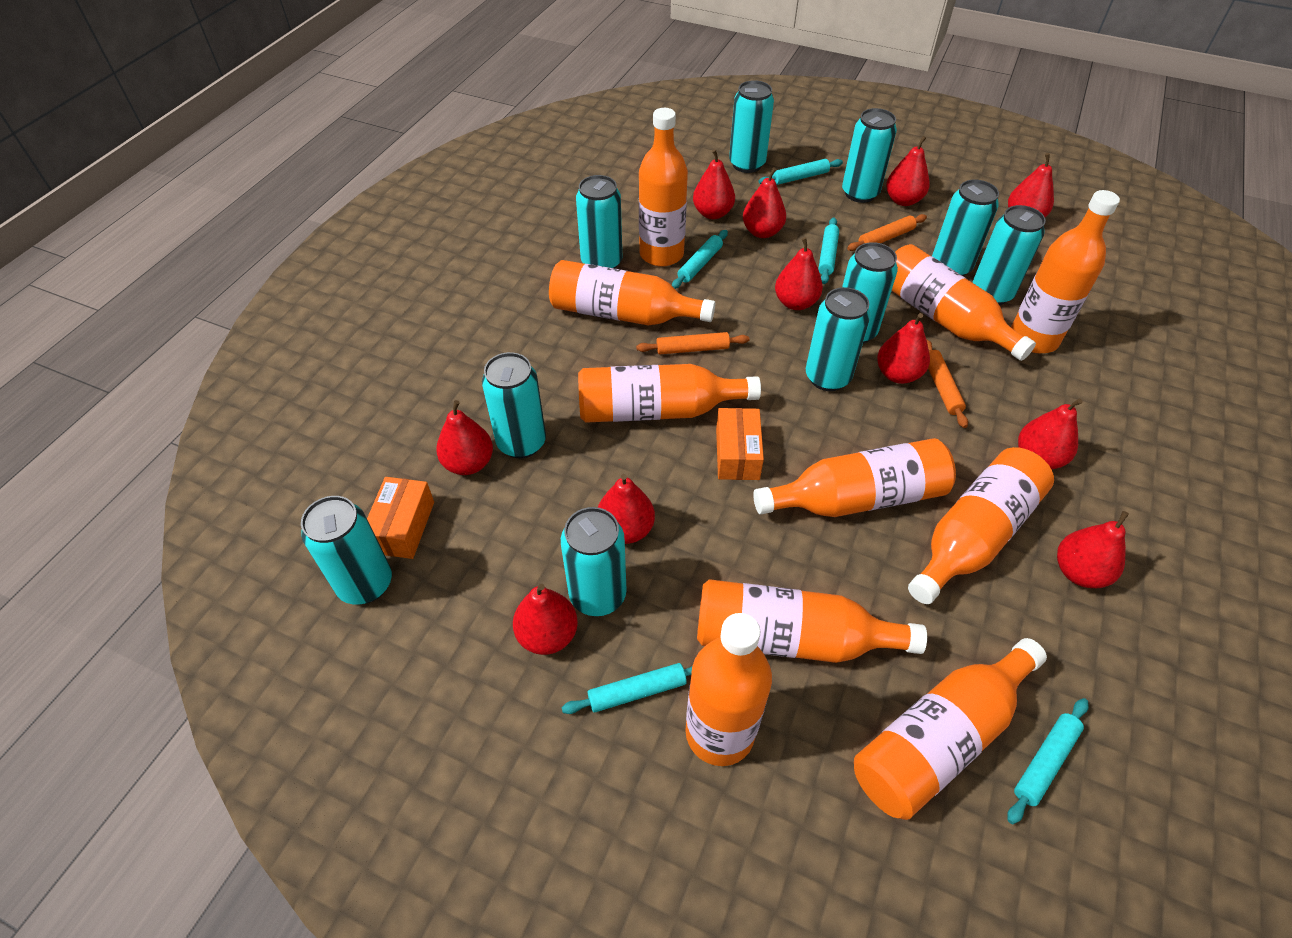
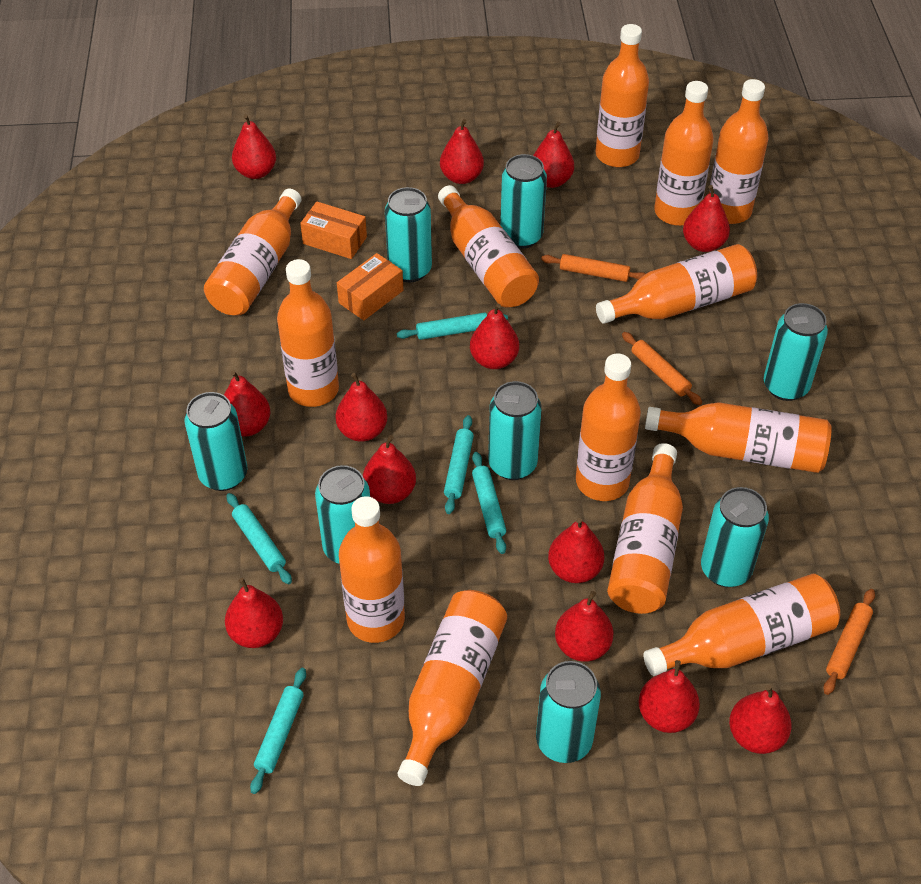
orange bottle: [549,260,715,325] [578,364,761,423] [639,108,688,267] [685,613,772,766] [697,579,927,663] [753,438,956,517] [854,638,1047,820] [892,244,1036,361] [908,447,1054,604] [1011,190,1120,353] = 10 -> [204,189,302,316] [277,259,339,407] [339,496,405,643] [398,590,507,786] [438,185,539,307] [576,353,641,501] [596,24,649,167] [596,244,757,324] [607,443,683,614] [643,574,840,676] [645,402,832,473] [654,81,714,226] [709,79,769,224] = 13
red pear: [436,400,493,475] [513,584,578,655] [598,474,655,544] [693,149,735,219] [743,168,786,238] [775,237,823,310] [877,313,930,384] [886,136,930,206] [1008,153,1054,217] [1018,399,1083,469] [1057,511,1129,588] = 11 -> [224,371,270,437] [225,578,283,648] [232,114,276,179] [335,373,387,442] [363,435,416,504] [440,119,484,184] [470,304,519,369] [533,122,574,188] [548,518,604,583] [555,591,613,662] [639,660,700,733] [683,185,730,252] [729,685,792,754] = 13
turquoise can: [301,496,392,605] [482,352,546,458] [561,507,627,616] [576,175,622,269] [729,80,774,173] [806,287,871,391] [842,108,897,203] [842,242,898,344] [932,179,999,276] [972,205,1046,305] = 10 -> [184,392,247,491] [315,465,370,564] [385,187,432,282] [488,381,542,480] [500,154,547,249] [536,661,601,763] [701,487,769,587] [764,303,828,401] = 8

